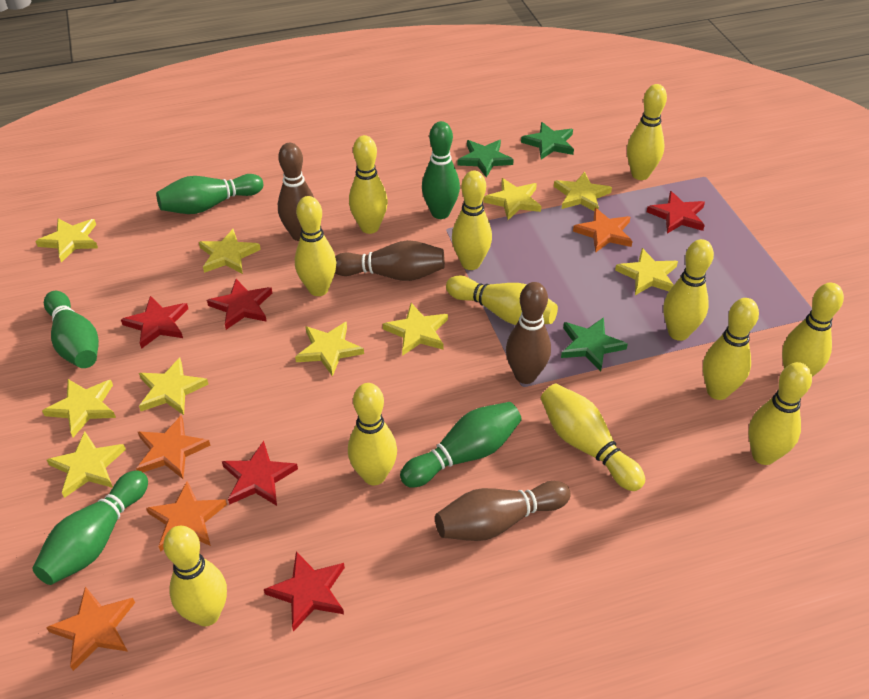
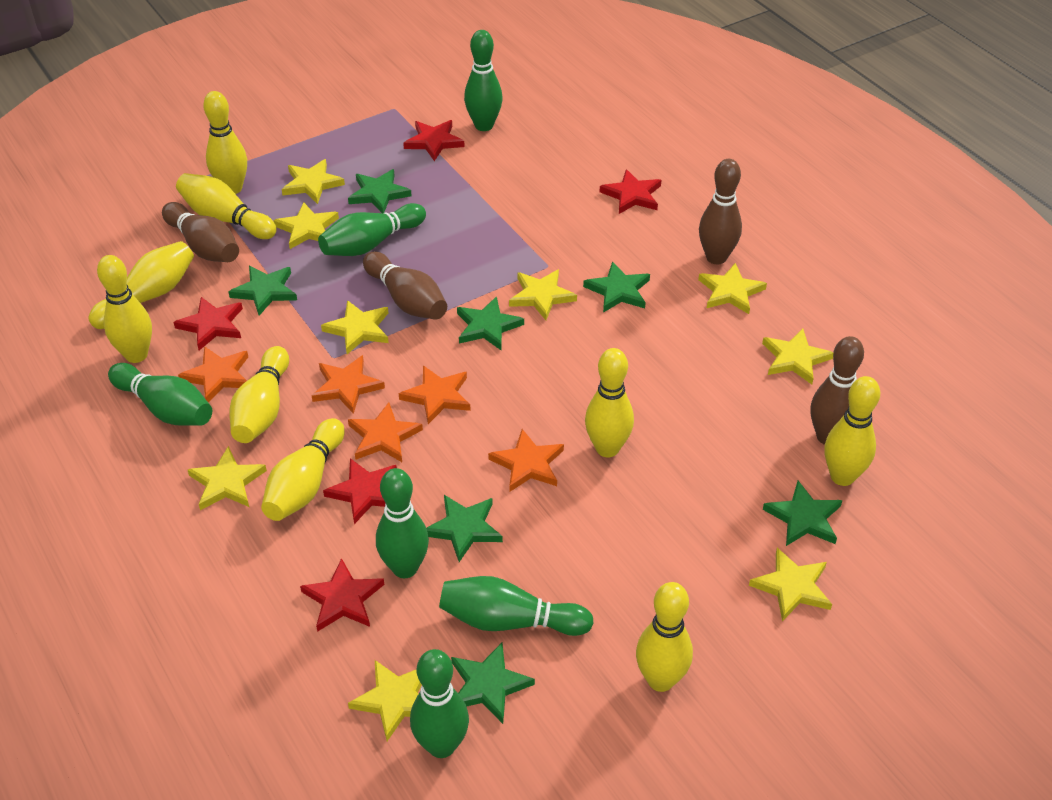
green bowling pin: [32,470,148,585] [44,291,99,368] [156,174,263,214] [400,402,522,488] [422,121,460,219] = 5 -> [108,363,212,426] [318,203,426,256] [376,468,429,578] [410,649,469,758] [439,576,594,636] [464,30,503,131] = 6
green star: [457,140,514,178] [521,122,574,159] [561,317,628,372] = 3 -> [229,266,297,316] [348,169,412,213] [426,495,503,562] [451,643,535,724] [457,296,524,350] [583,261,650,313] [763,481,842,546] = 7
orange star: [46,587,135,671] [136,415,211,479] [146,481,227,552] [573,208,633,252] = 4 -> [178,346,248,402] [312,355,385,414] [348,402,423,462] [399,365,471,424] [488,429,564,492] = 5
yellow bowling pin: [163,526,227,626] [295,196,336,296] [348,383,397,485] [349,135,388,234] [446,276,558,325] [452,171,492,270] [541,384,645,491] [627,84,667,180] [664,239,714,341] [703,298,759,400] [748,362,812,465] [782,283,844,377] = 12 -> [89,241,194,329] [97,255,152,363] [176,173,277,239] [203,91,247,194] [229,346,289,443] [261,418,345,521] [585,348,634,457] [636,582,693,692] [825,376,880,486] = 9
yellow star: [35,218,98,262] [42,379,116,437] [47,432,126,498] [139,358,209,415] [199,229,261,274] [295,321,364,377] [383,303,448,356] [483,178,542,220] [554,172,612,211] [615,248,678,295] = 10 -> [187,446,267,510] [273,202,339,249] [282,159,345,204] [321,300,389,354] [348,660,422,741] [509,269,577,320] [698,263,767,314] [749,548,832,621] [762,328,833,384] = 9

